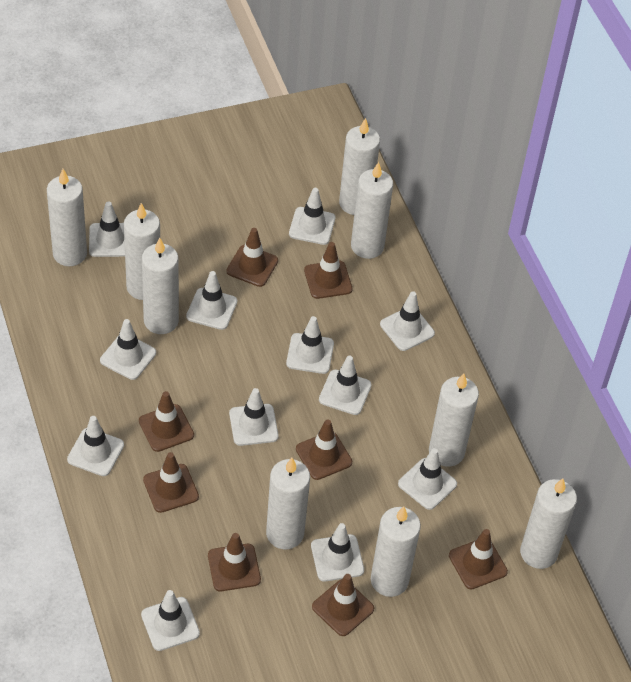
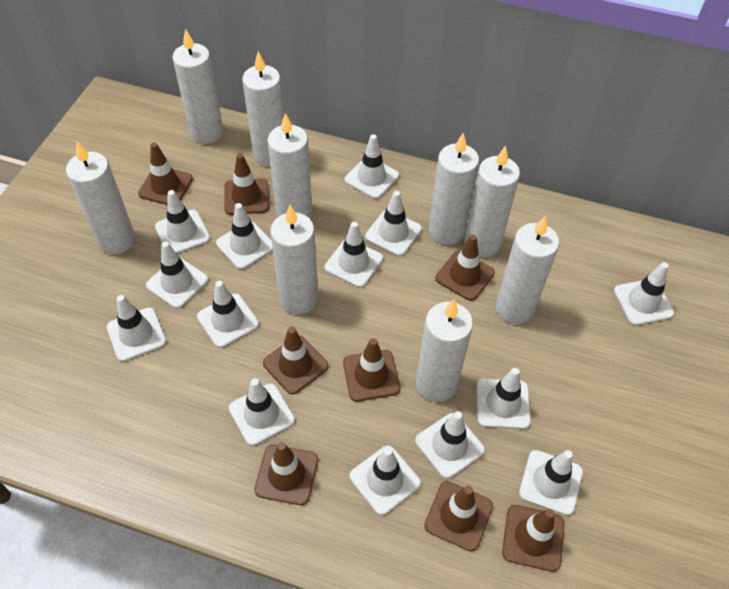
white traffic cone: [67,416,124,476] [89,201,125,257] [100,319,156,380] [141,590,200,651] [186,271,237,330] [229,388,279,446] [286,316,334,374] [289,188,336,245] [311,523,364,582] [319,356,372,415] [380,291,435,351] [398,448,457,510] = 12 -> [107,295,166,362] [146,242,208,309] [155,190,210,254] [197,281,259,348] [216,203,273,269] [229,378,295,446] [325,222,383,288] [344,134,399,199] [349,445,421,515] [365,191,422,256] [415,411,485,479] [477,368,531,429] [519,450,583,516] [614,262,674,326] = 14

